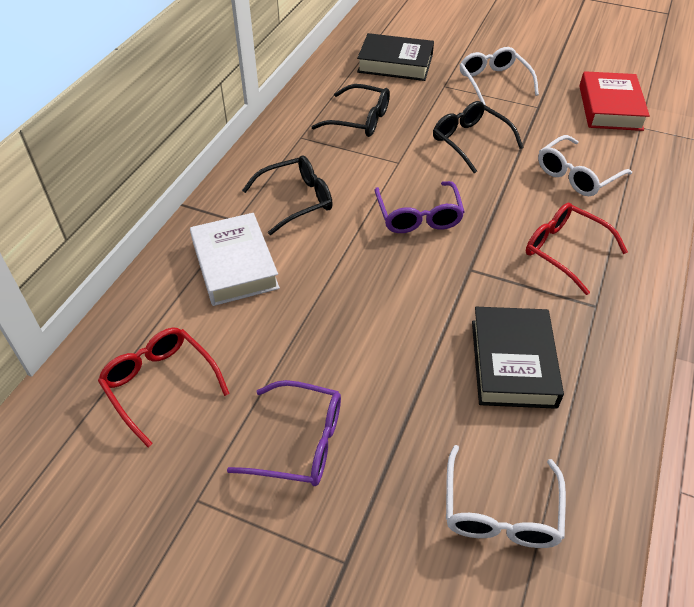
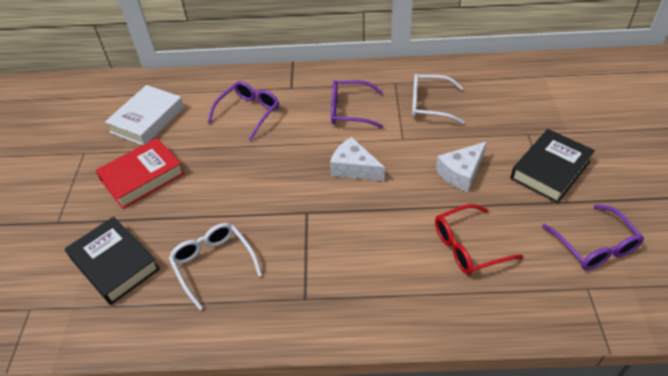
black glasses: [242,156,333,235] [312,84,390,137] [433,101,523,173] = 3 -> none = 0
purple glasses: [227,380,341,486] [375,181,464,233] = 2 -> [207,81,279,141] [331,80,384,128] [542,205,644,270] = 3
red glasses: [98,328,230,447] [526,203,628,295] = 2 -> [435,204,523,275] = 1
white cheese: none = 0 -> [330,137,385,181] [436,141,487,192] = 2
white glasses: [446,445,566,548] [460,47,539,105] [538,135,632,196] = 3 -> [169,223,262,310] [412,74,464,124] = 2

